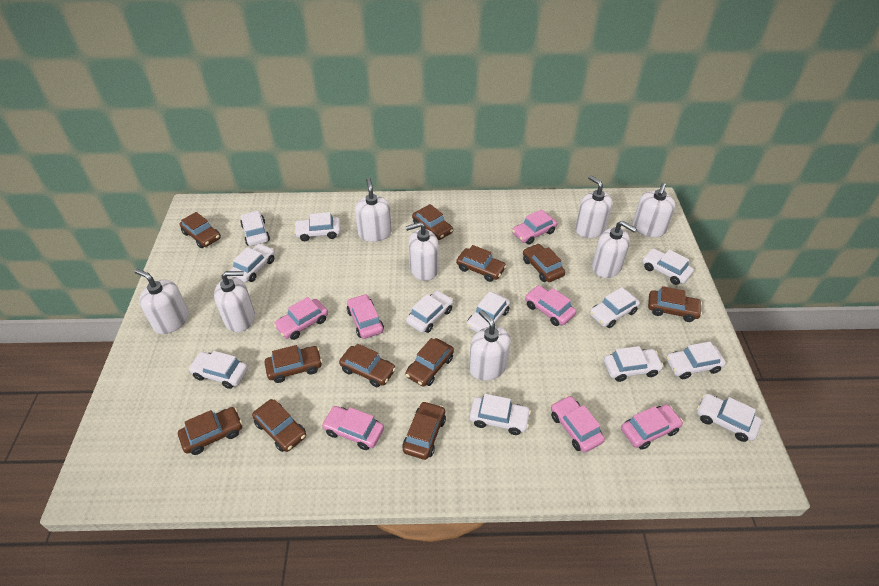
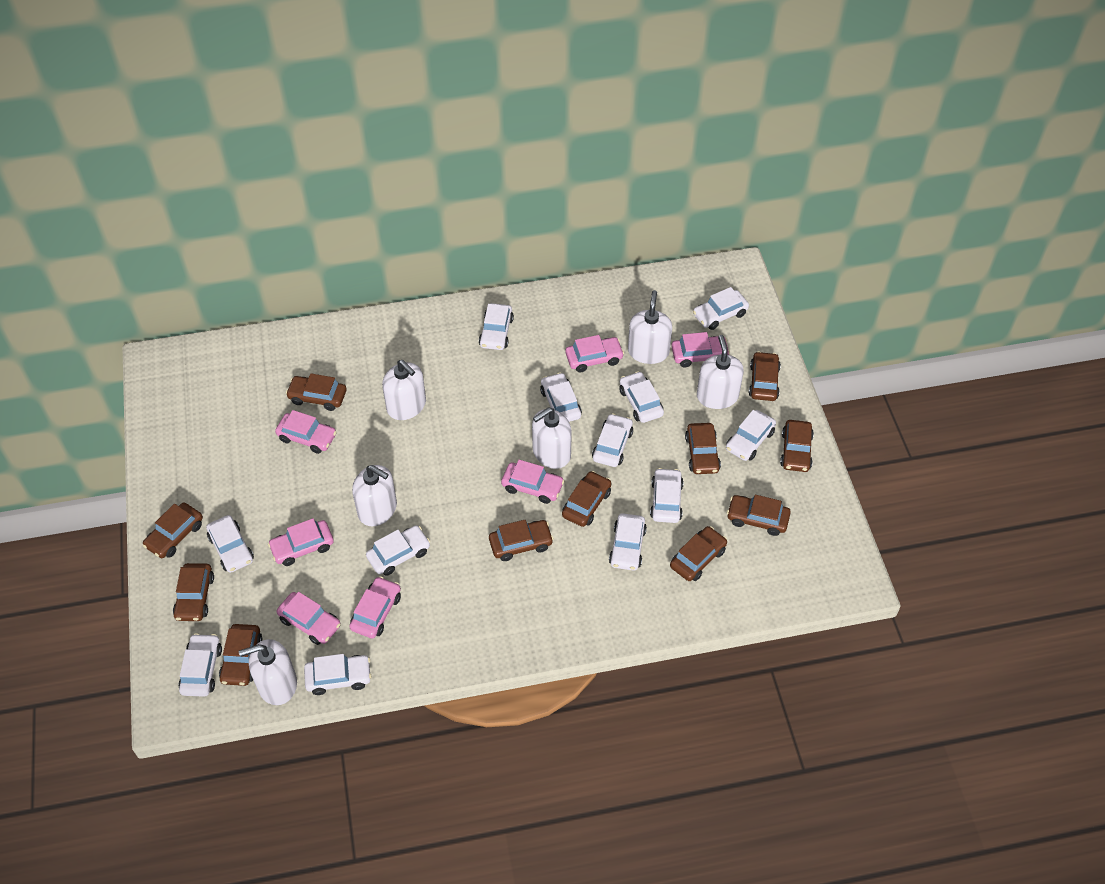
white soap dispenser: [134,269,189,334] [214,271,255,332] [355,178,392,242] [406,222,439,281] [469,310,511,381] [575,175,613,238] [592,221,637,278] [633,183,675,237] = 8 -> [239,639,297,705] [352,465,397,526] [382,360,426,420] [532,407,572,469] [628,290,672,364] [697,335,744,409] = 6

